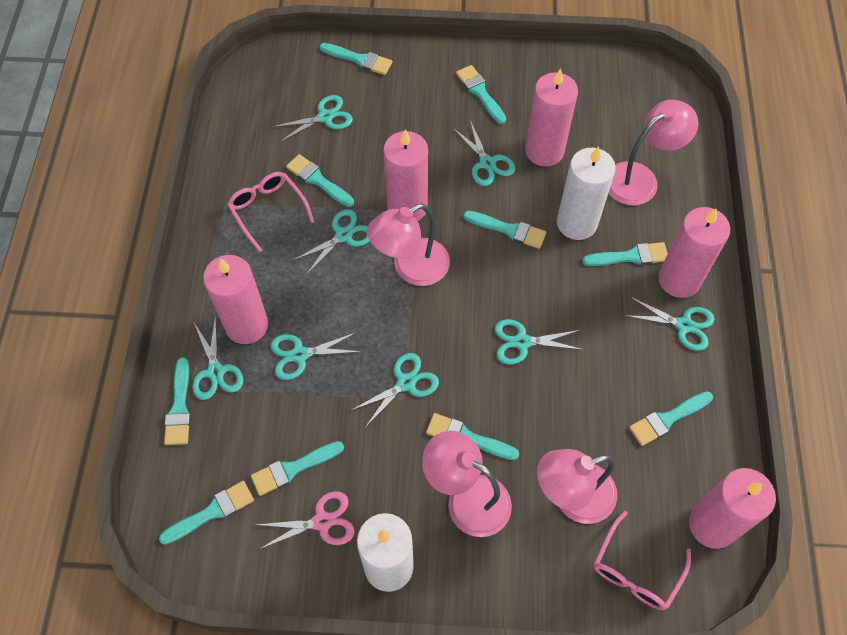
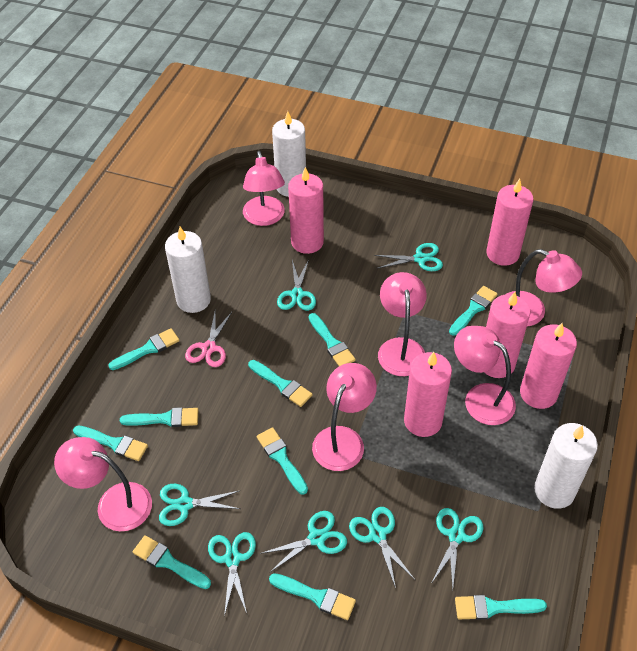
pink glasses: [227,172,315,252] [594,511,691,610] = 2 -> none = 0
pink lamp: [367,203,450,286] [422,430,512,537] [537,449,617,524] [609,100,699,206] = 4 -> [54,437,152,531] [243,151,285,226] [312,363,377,471] [378,272,427,376] [454,326,516,425] [505,249,582,326] = 6
turquoise scissors: [192,316,244,400] [271,332,362,380] [272,95,353,142] [292,209,370,275] [350,353,439,428] [453,120,515,186] [495,319,584,365] [624,297,715,351] = 8 -> [159,484,241,526] [208,532,256,616] [260,511,347,573] [277,259,316,311] [349,507,415,588] [374,243,443,271] [431,508,484,590] = 7
white candle: [357,513,414,592] [557,146,616,240] = 2 -> [165,227,211,313] [272,111,306,197] [534,423,598,509] = 3

